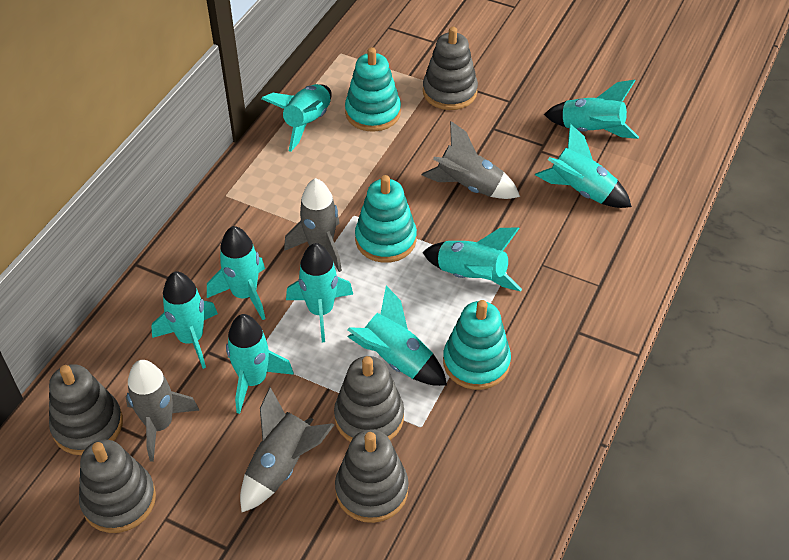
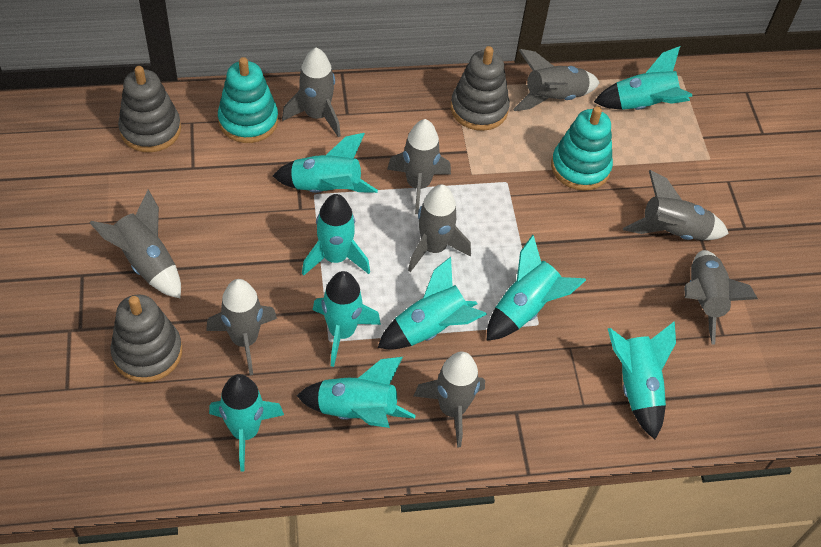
grey rocket: [126,360,200,462] [240,387,334,512] [284,178,342,272] [422,121,520,199] = 4 -> [89,190,181,298] [206,279,277,375] [282,47,341,138] [387,119,451,214] [408,184,471,272] [414,352,485,448] [513,49,600,111] [623,170,729,241] [684,250,758,345] = 9
grey stacking toy: [49,364,123,455] [79,440,156,533] [334,356,404,442] [335,430,409,523] [423,27,478,110] = 5 -> [111,294,182,382] [118,66,181,152] [451,46,510,131] = 3
turquoise stacking toy: [345,47,401,132] [355,175,417,263] [443,300,511,390] = 3 -> [218,57,278,143] [551,106,613,191] = 2

